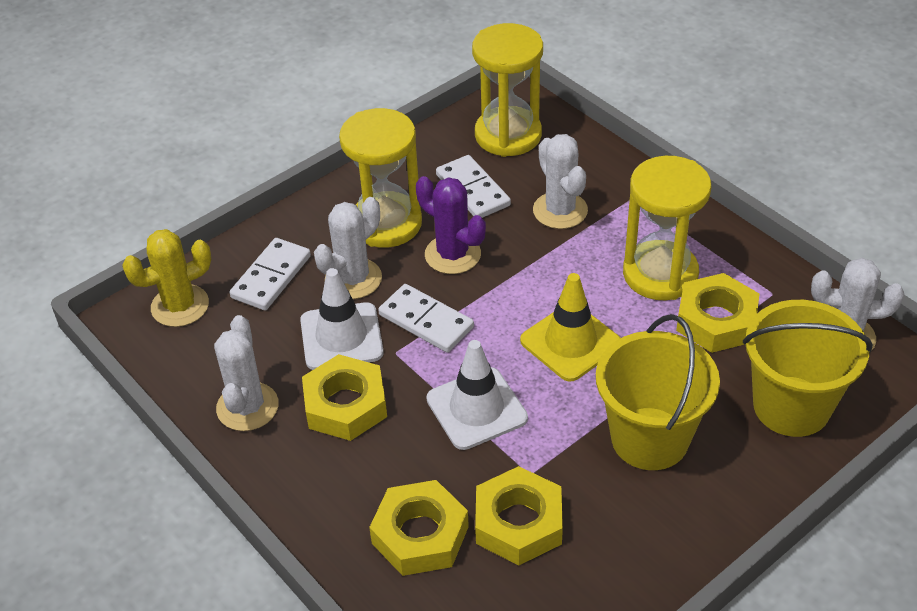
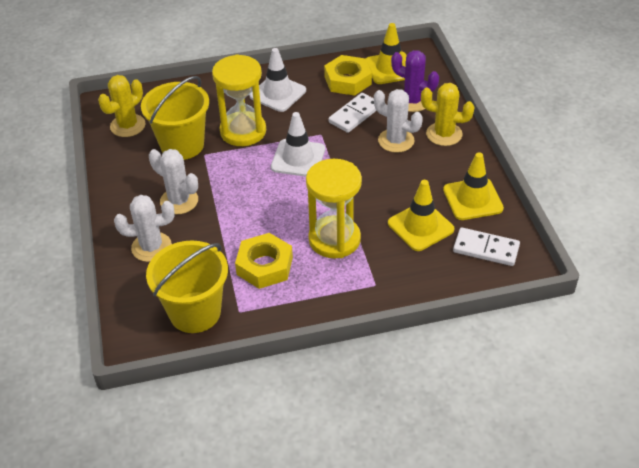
white cactus: [214,315,279,431] [314,197,382,299] [533,134,588,229] [811,258,904,351] = 4 -> [114,195,175,262] [149,149,198,214] [374,89,423,153] = 3
white domino: [230,238,311,310] [378,284,474,352] [436,155,511,218] = 3 -> [328,93,377,133] [453,227,520,266] = 2
yellow cactus: [122,229,212,327] = 1 -> [98,75,146,137] [421,83,474,146] = 2
yellow hourglass: [339,108,422,248] [472,23,543,157] [623,156,711,300] = 3 -> [212,54,266,146] [306,159,362,258] = 2
yellow nut: [302,354,387,441] [369,480,469,576] [475,466,563,565] [676,273,759,353] = 4 -> [235,233,293,289] [324,55,372,96] = 2
yellow traffic cone: [520,273,620,382] = 1 -> [366,23,407,84] [388,180,454,251] [443,152,504,220] = 3

